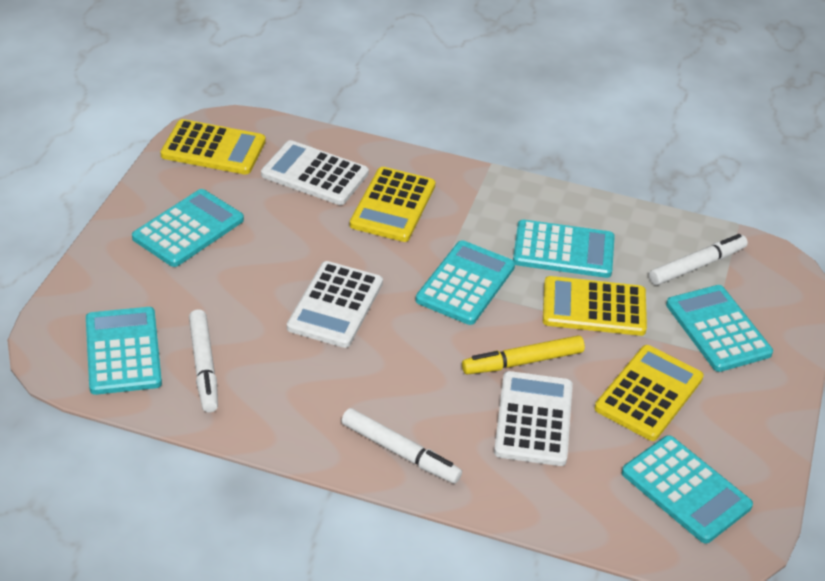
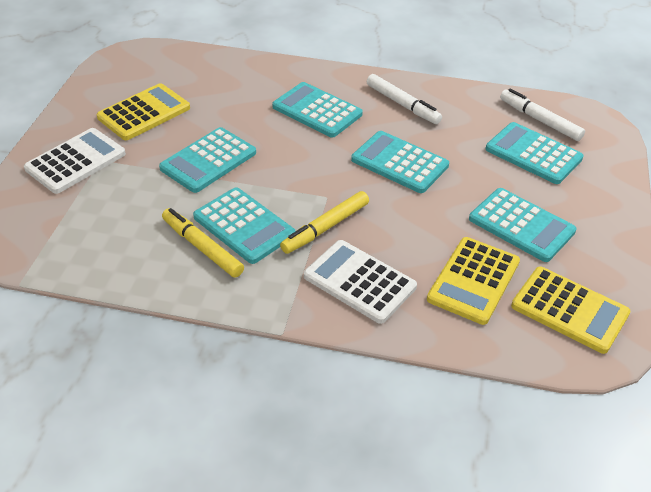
white calculator: [261,140,369,205] [287,261,383,348] [494,371,573,466] = 3 -> [24,128,126,194] [304,240,417,324] = 2
white marker: [189,309,218,413] [341,408,462,484] [649,234,748,285] = 3 -> [367,74,442,124] [500,89,585,141] = 2
yellow calculator: [160,119,266,175] [350,167,435,242] [543,276,647,336] [595,345,704,441] = 4 -> [97,83,190,140] [427,237,520,325] [511,267,631,354] = 3
yellow marker: [462,335,585,375] = 1 -> [162,208,244,278] [280,191,369,254] = 2

